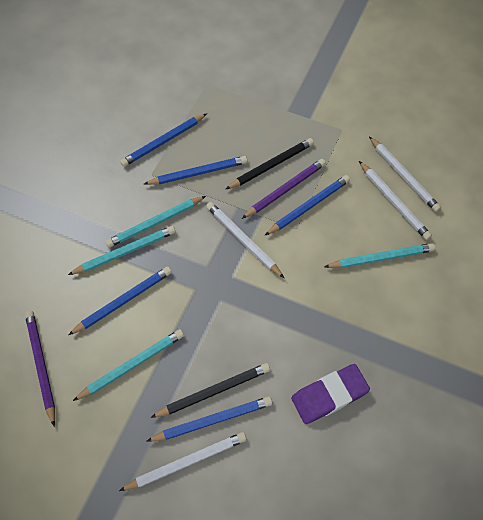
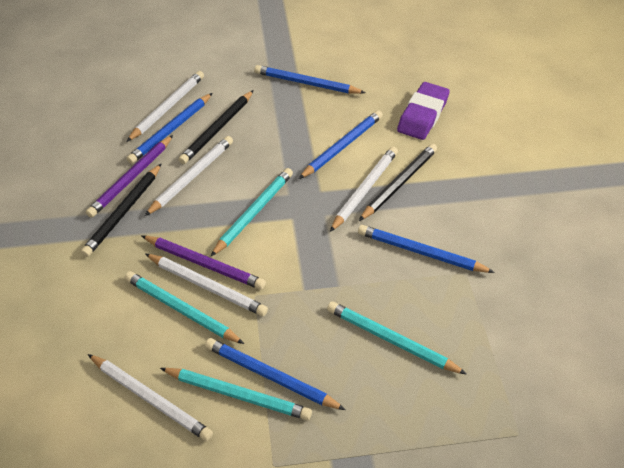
black pencil: [150,363,270,418] [225,138,314,190] = 2 -> [81,163,162,257] [178,90,254,164] [359,144,437,221] = 3
white pencil: [119,432,247,491] [206,202,284,278] [359,161,432,240] [369,136,441,212] = 4 -> [88,354,213,441] [126,71,204,142] [145,136,233,216] [145,254,268,316] [330,147,398,232] = 5

